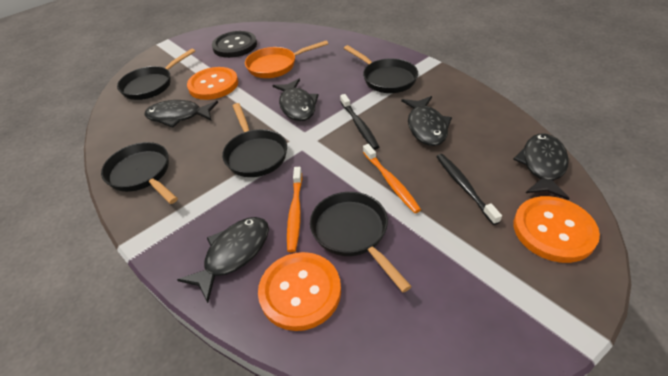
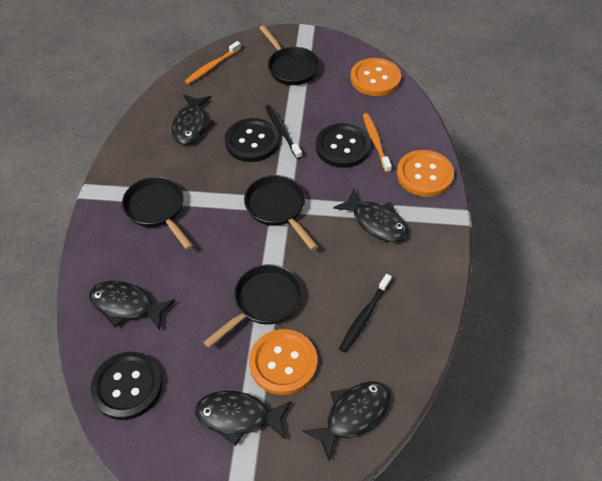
black button: [212,31,257,58] = 1 -> [91,352,163,420] [225,118,279,162] [316,123,371,168] = 3
black pan: [101,142,178,204] [117,49,195,100] [222,103,287,177] [310,192,412,292] [344,45,418,93] = 5 -> [122,177,193,250] [203,264,302,348] [244,175,318,250] [259,25,320,85] = 4
orange pan: [245,40,328,78] = 1 -> none = 0

